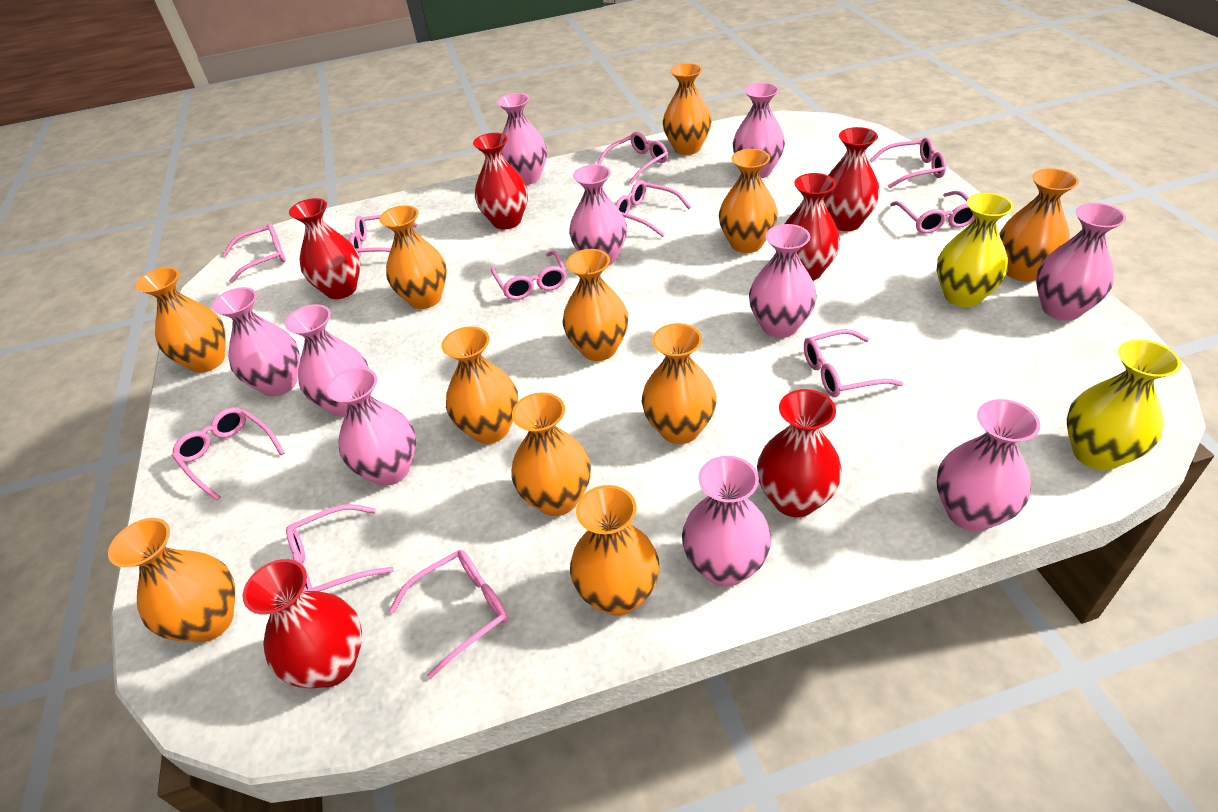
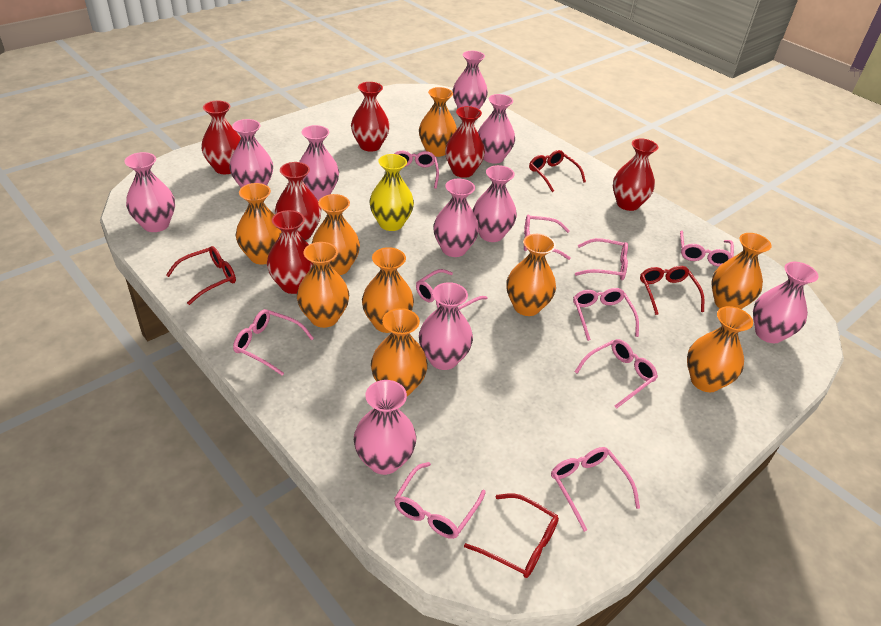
orange vase: [108,518,235,642] [136,267,226,373] [379,205,447,309] [442,327,518,444] [511,392,591,516] [562,249,628,361] [570,485,659,616] [642,323,717,444] [663,63,712,155] [719,149,778,253] [999,168,1079,282] = 11 -> [236,183,281,265] [297,242,349,328] [312,194,360,275] [362,247,414,333] [371,308,428,396] [419,87,457,157] [507,234,556,316] [687,306,753,392] [711,233,772,309] = 9
pink glasses: [172,407,285,501] [223,223,286,283] [286,504,394,591] [349,215,418,258] [389,550,508,679] [491,251,567,300] [597,132,668,184] [616,180,691,237] [804,329,903,397] [870,138,946,189] [890,191,975,234] = 11 -> [233,309,314,376] [394,151,439,189] [394,462,486,539] [416,269,488,310] [524,215,571,260] [551,447,640,532] [573,288,639,341] [575,238,628,280] [575,339,658,409] [680,231,734,266] = 10
red glasses: none = 0 -> [166,246,236,305] [464,493,559,578] [529,150,586,192] [640,266,704,315] = 4
yellow vase: [937,193,1014,307] [1067,340,1181,470] = 2 -> [369,154,414,231] = 1

